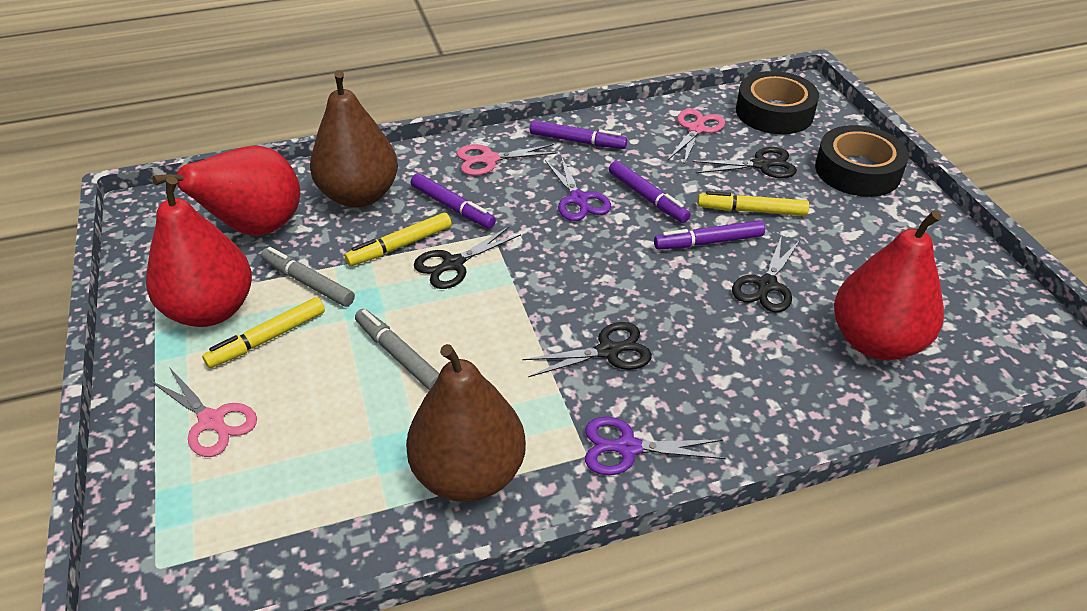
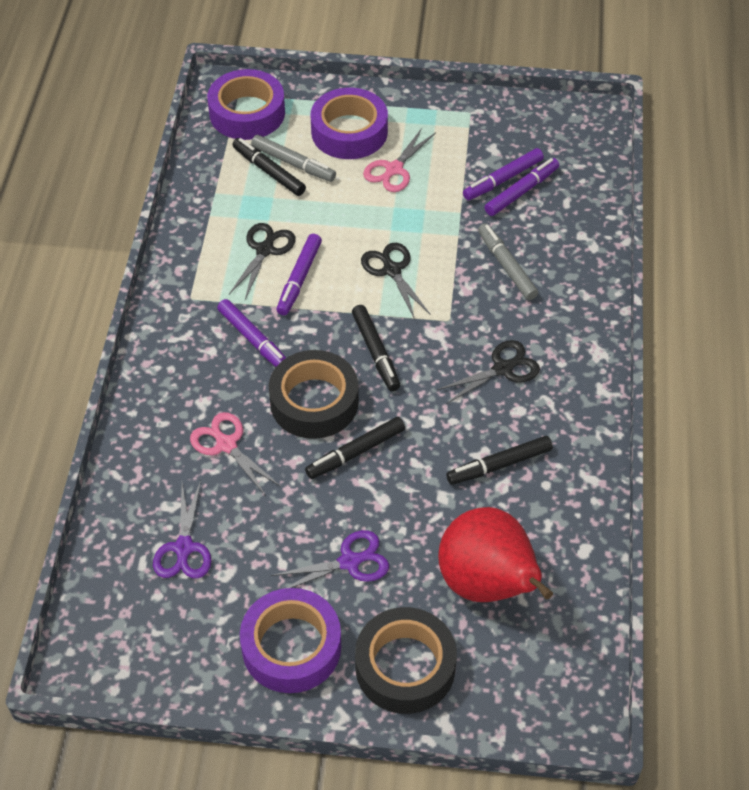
black marker: none = 0 -> [233,138,306,196] [305,417,405,479] [352,305,400,391] [446,436,553,485] = 4
black scissors: [414,226,521,289] [522,322,652,377] [693,147,797,178] [732,235,800,313] = 4 -> [229,223,296,299] [361,243,431,319] [437,340,540,404] = 3
brown pear: [310,70,398,208] [406,344,526,502] = 2 -> none = 0
pink scissors: [149,367,257,457] [457,144,558,176] [668,109,725,165] = 3 -> [190,412,281,496] [363,128,436,192] = 2
purple tape: none = 0 -> [207,69,285,140] [240,588,341,693] [311,88,388,159] = 3
red pear: [146,177,252,327] [152,146,300,236] [834,210,944,360] = 3 -> [438,507,553,602] = 1
yellow marker: [202,297,325,368] [345,213,452,266] [698,191,809,216] = 3 -> none = 0

